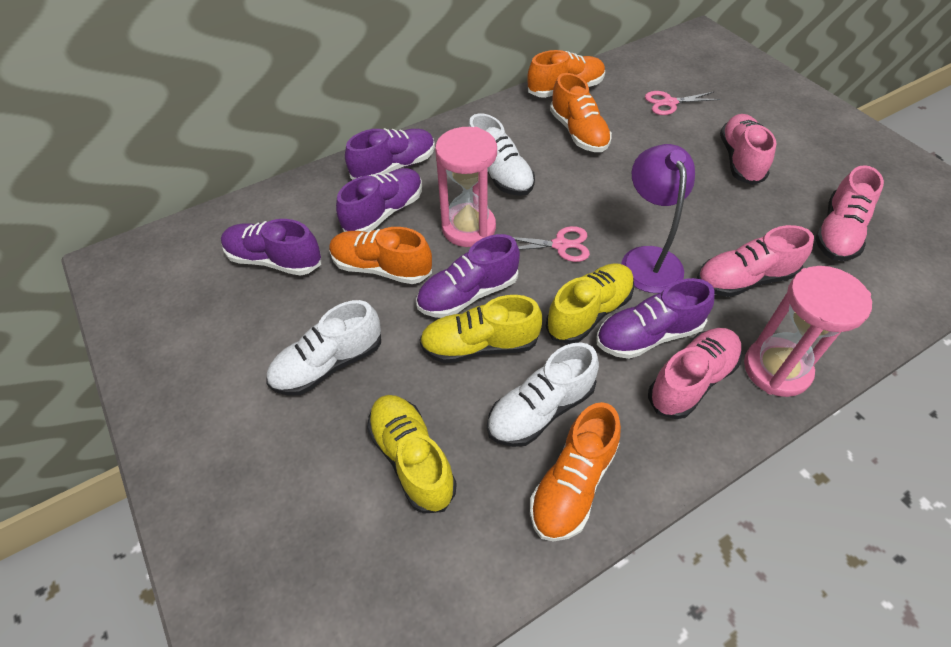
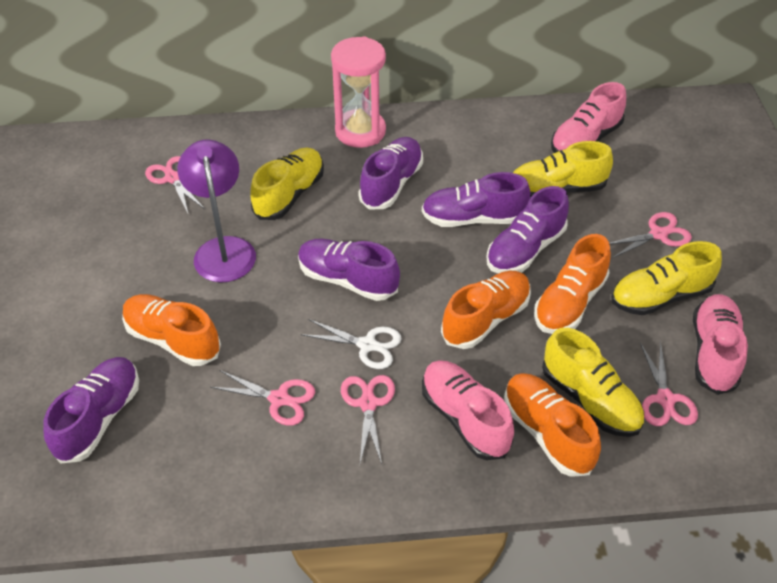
pink hourglass: [435,127,497,247] [744,266,872,397] = 2 -> [331,36,386,148] = 1
pink scissors: [513,226,590,262] [645,91,721,115] = 2 -> [145,156,205,213] [210,370,315,426] [341,375,395,464] [609,212,692,258] [640,341,698,426] = 5
pink shoe: [648,328,742,419] [697,225,814,297] [720,114,776,185] [815,165,884,261] = 4 -> [422,360,514,460] [551,82,626,153] [693,294,748,395] = 3
white scissors: none = 0 -> [300,319,402,369] = 1
white shoe: [266,300,381,396] [467,113,535,196] [487,343,599,447] = 3 -> none = 0
yellow shoe: [367,395,457,514] [419,295,542,363] [546,263,635,344] = 3 -> [251,148,324,220] [513,141,613,198] [542,328,644,437] [611,241,722,315] = 4

